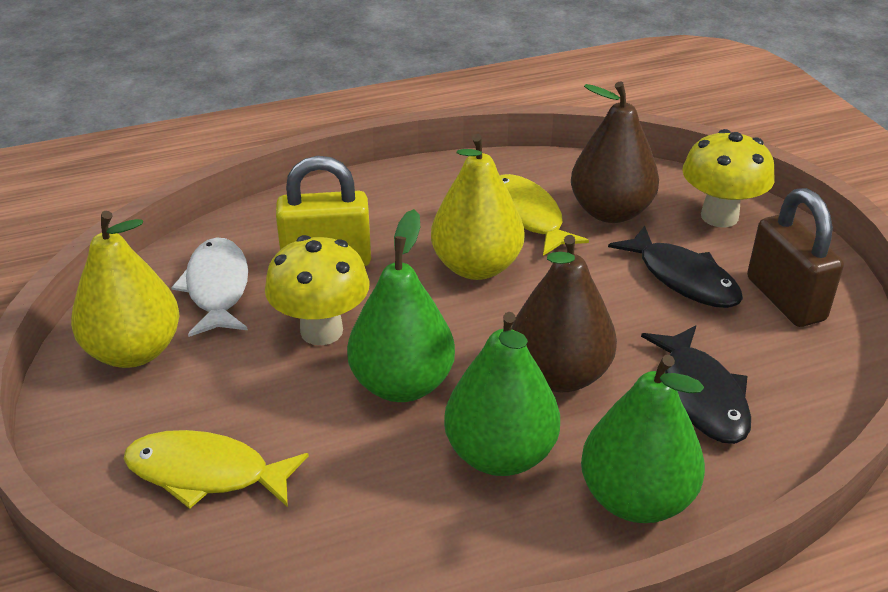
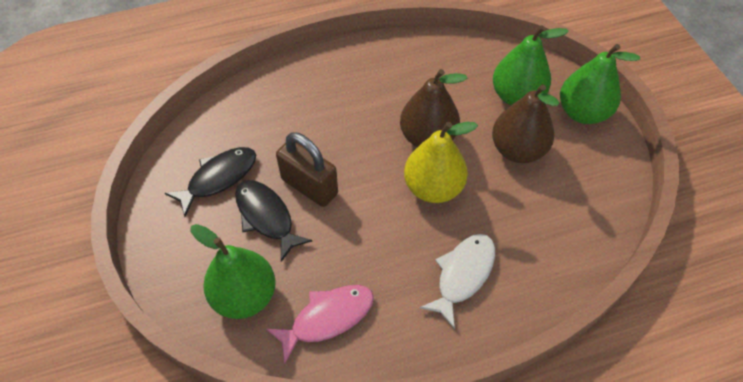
pink fish: none = 0 -> [266,285,374,364] = 1
yellow fish: [124,430,309,509] [500,174,589,256] = 2 -> none = 0
yellow mushroom: [265,235,370,345] [682,129,775,227] = 2 -> none = 0
yellow padlock: [276,156,371,266] = 1 -> none = 0
yellow pear: [71,211,180,368] [431,134,524,280] = 2 -> [404,122,478,203] = 1

